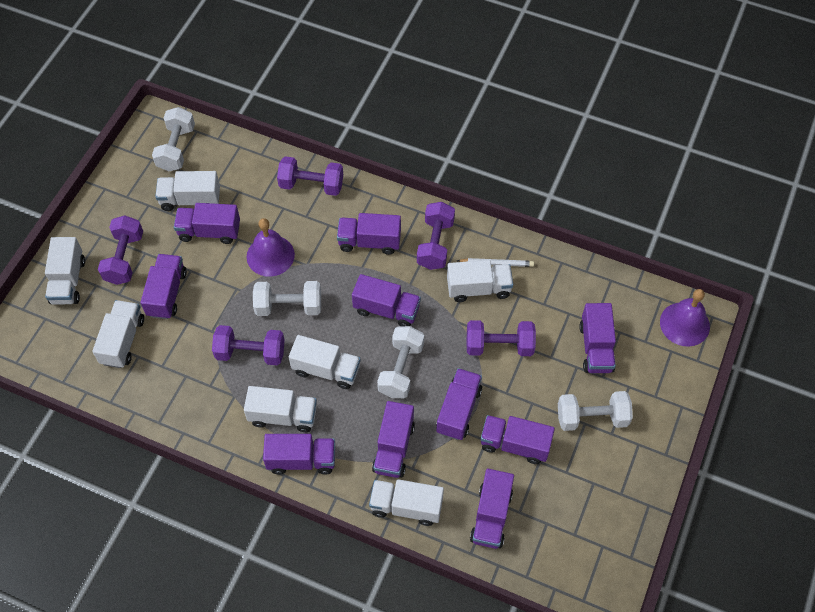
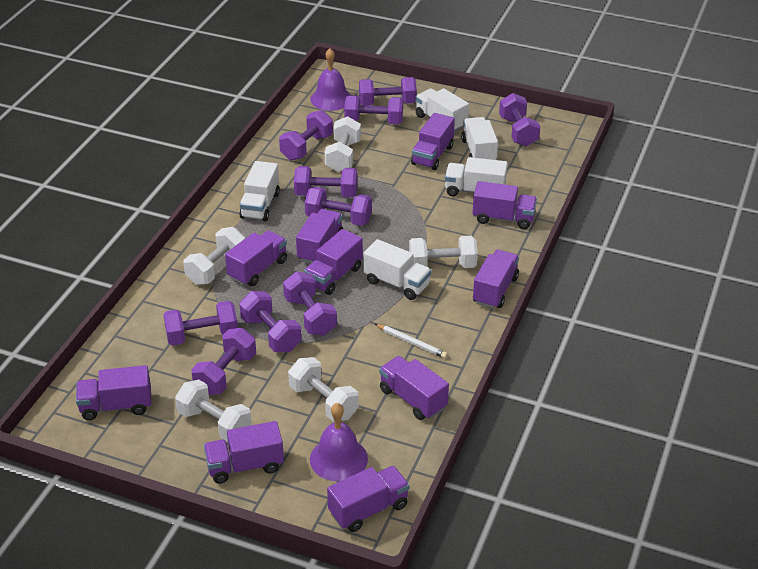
purple dumbbell: [98,215,143,285] [212,325,285,365] [277,156,343,196] [417,202,455,270] [467,320,536,356] = 5 -> [163,301,238,346] [191,328,256,395] [239,291,301,352] [279,110,333,160] [283,272,337,336] [294,166,357,197] [305,187,372,226] [344,95,403,124] [359,77,417,105] [499,93,540,147] = 10
white dumbbell: [152,107,195,171] [253,281,321,316] [377,326,424,398] [558,391,633,431] = 4 -> [175,379,252,442] [183,227,245,285] [288,357,359,422] [325,116,361,172] [409,236,478,268] = 5
white truck: [45,237,85,305] [92,300,144,368] [155,171,220,211] [244,386,317,432] [289,335,360,389] [369,479,444,526] [447,260,513,302] = 7 -> [239,161,280,221] [363,239,431,300] [415,88,469,132] [445,157,507,196] [461,117,498,160] = 5

